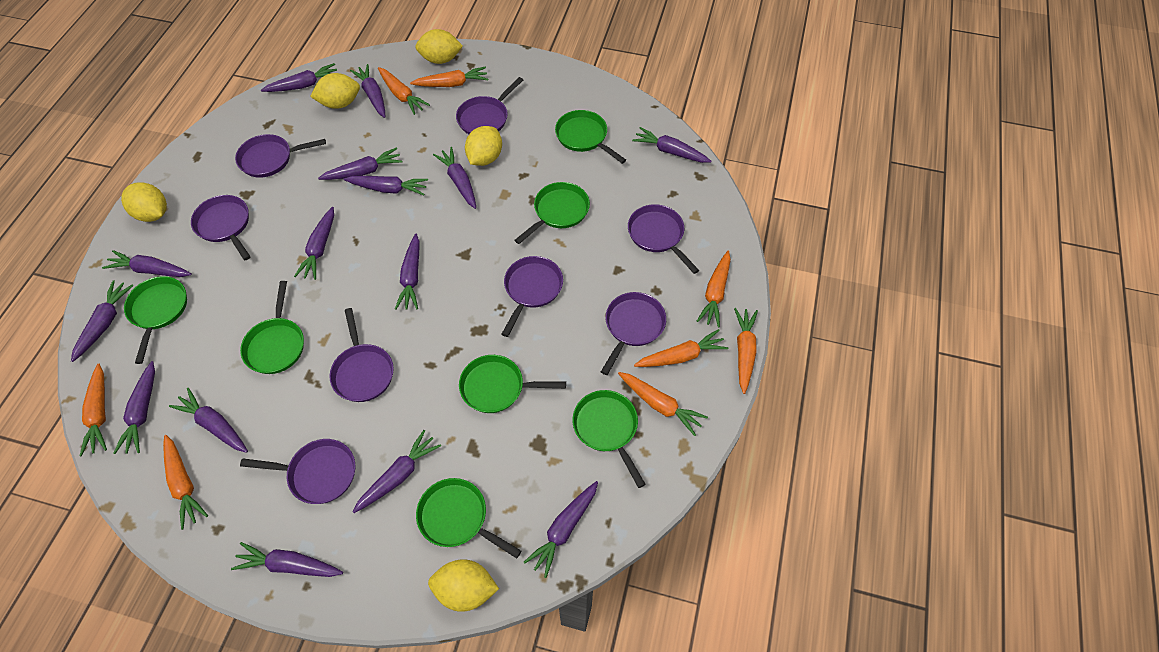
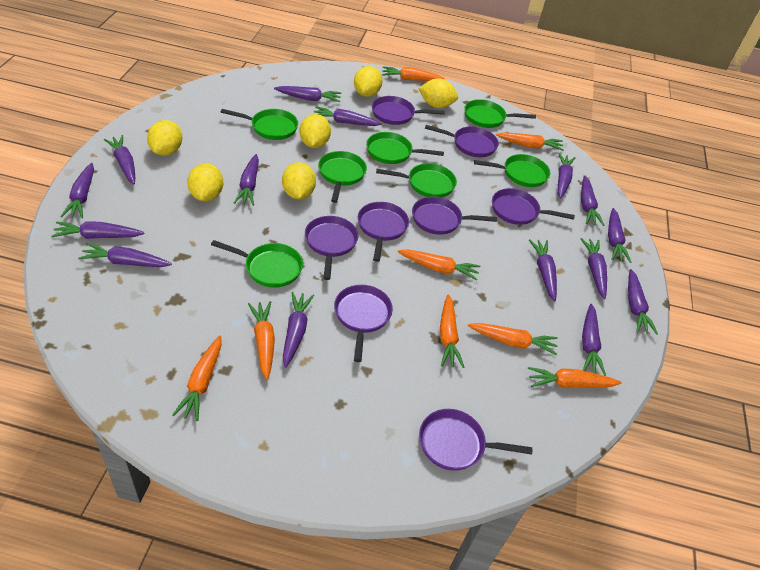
yellow lemon: [121,182,167,222] [310,73,360,109] [415,29,463,64] [428,559,499,612] [465,126,502,166] = 5 -> [147,120,182,156] [187,163,223,201] [282,162,316,199] [299,114,331,148] [354,66,382,97] [418,78,458,108] = 6

